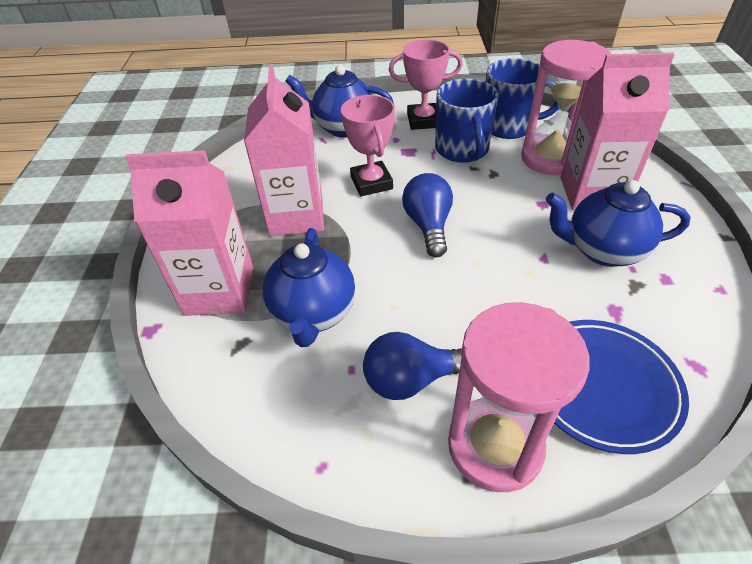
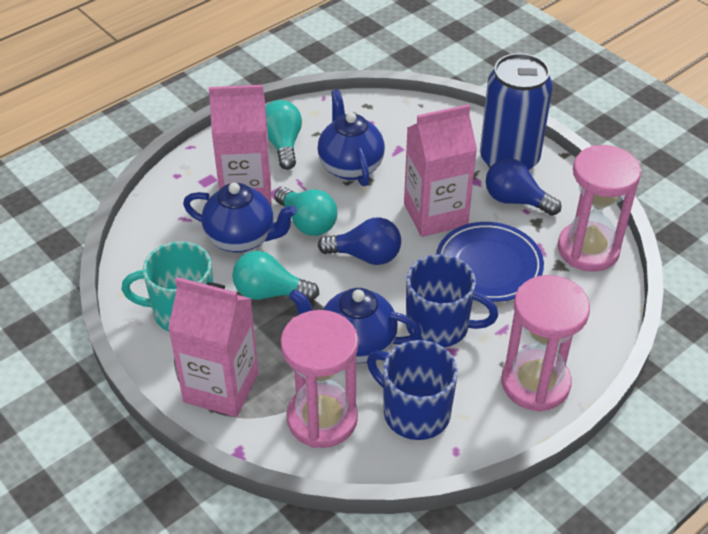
blue can: none = 0 -> [480,53,553,170] = 1
pink hourglass: [448,302,590,492] [521,40,611,175] = 2 -> [281,310,358,448] [501,275,590,412] [558,145,642,272] = 3
pink trophy: [341,95,395,196] [389,39,463,130] = 2 -> none = 0
turquoise light bulb: none = 0 -> [232,251,319,301] [265,100,302,170] [274,187,338,236] = 3
turquoise mug: none = 0 -> [121,241,213,332] = 1

